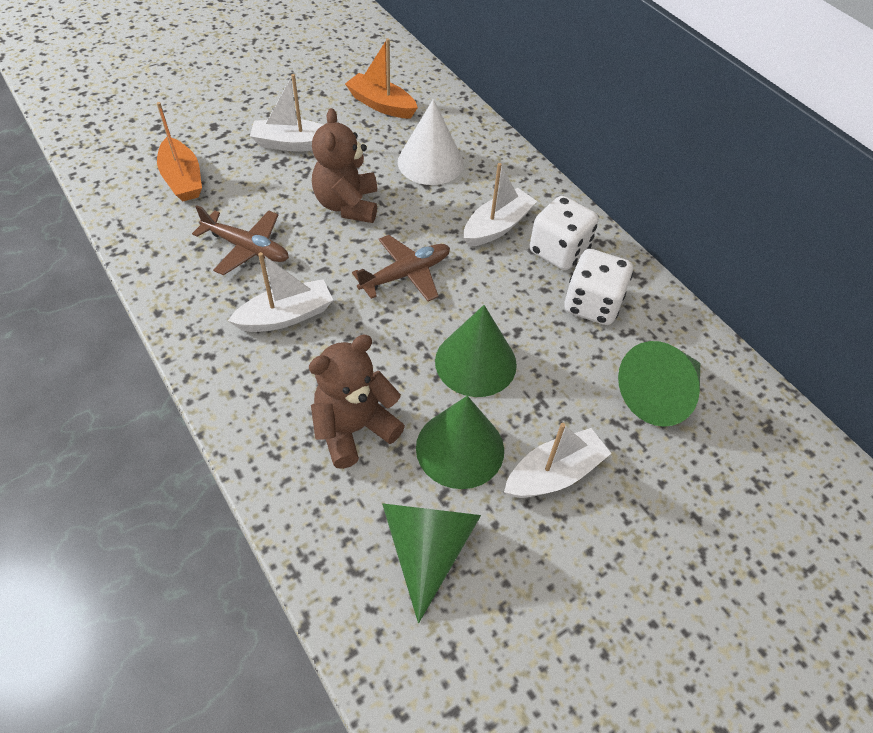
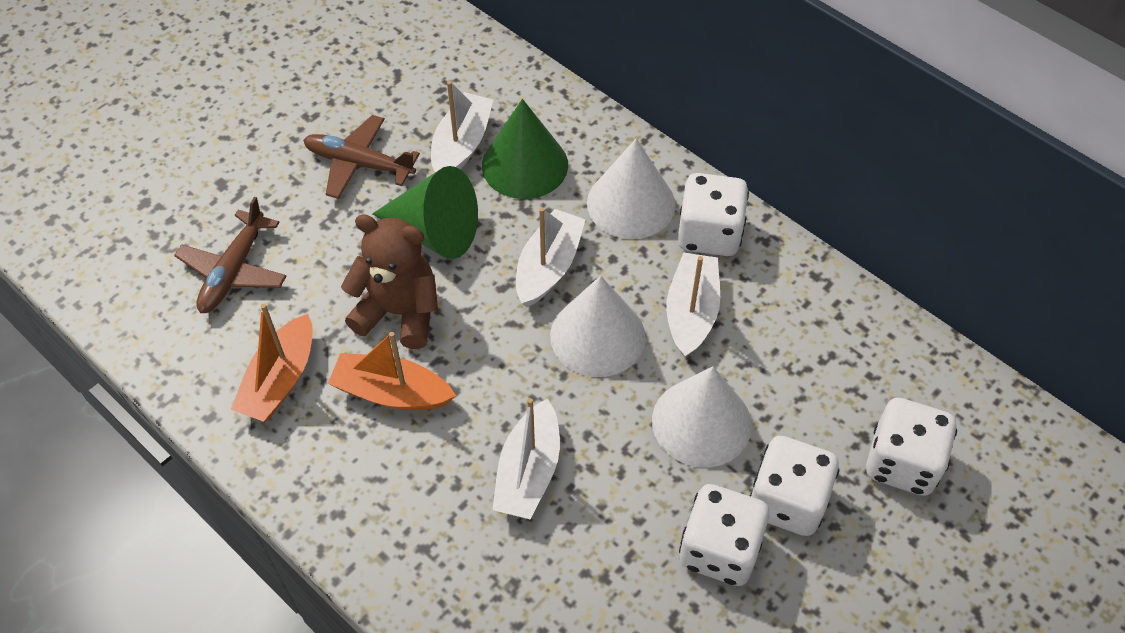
brown teddy bear: [309,334,405,469] [312,108,377,223] = 2 -> [341,214,438,349] = 1
green cone: [382,503,481,623] [416,396,504,489] [435,305,517,397] [618,341,700,427] = 4 -> [372,166,478,259] [482,99,568,199] = 2
white cone: [398,99,464,185] = 1 -> [550,276,645,377] [587,139,675,239] [652,366,752,467] = 3
white dice: [530,196,598,270] [565,249,633,325] = 2 -> [678,173,749,256] [679,484,769,586] [750,436,839,536] [866,398,957,496] = 4

